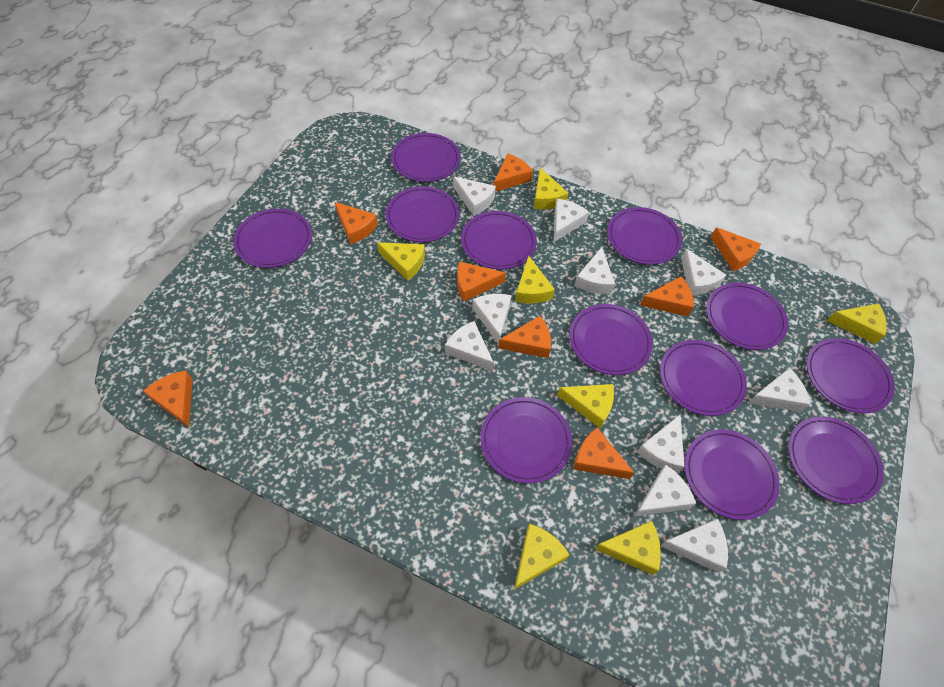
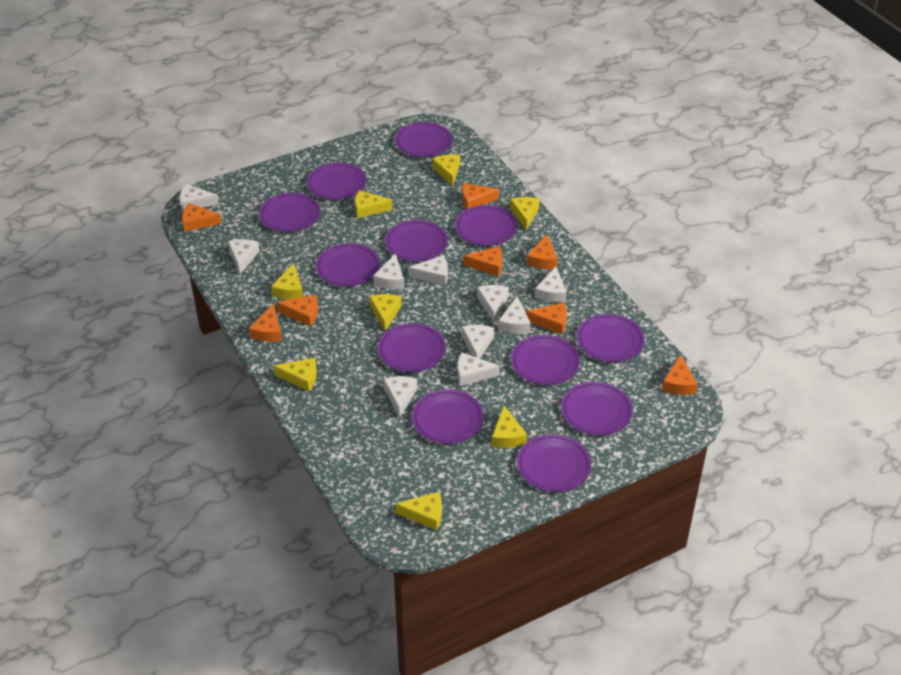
yellow cheese: [377,242,425,281] [514,524,570,590] [515,256,555,304] [534,168,568,209] [557,384,614,428] [595,521,661,575] [827,304,887,344] = 7 -> [271,264,303,300] [273,358,317,391] [355,190,393,218] [370,294,402,331] [395,492,442,530] [432,155,460,186] [492,406,527,448] [510,197,540,231] = 8

